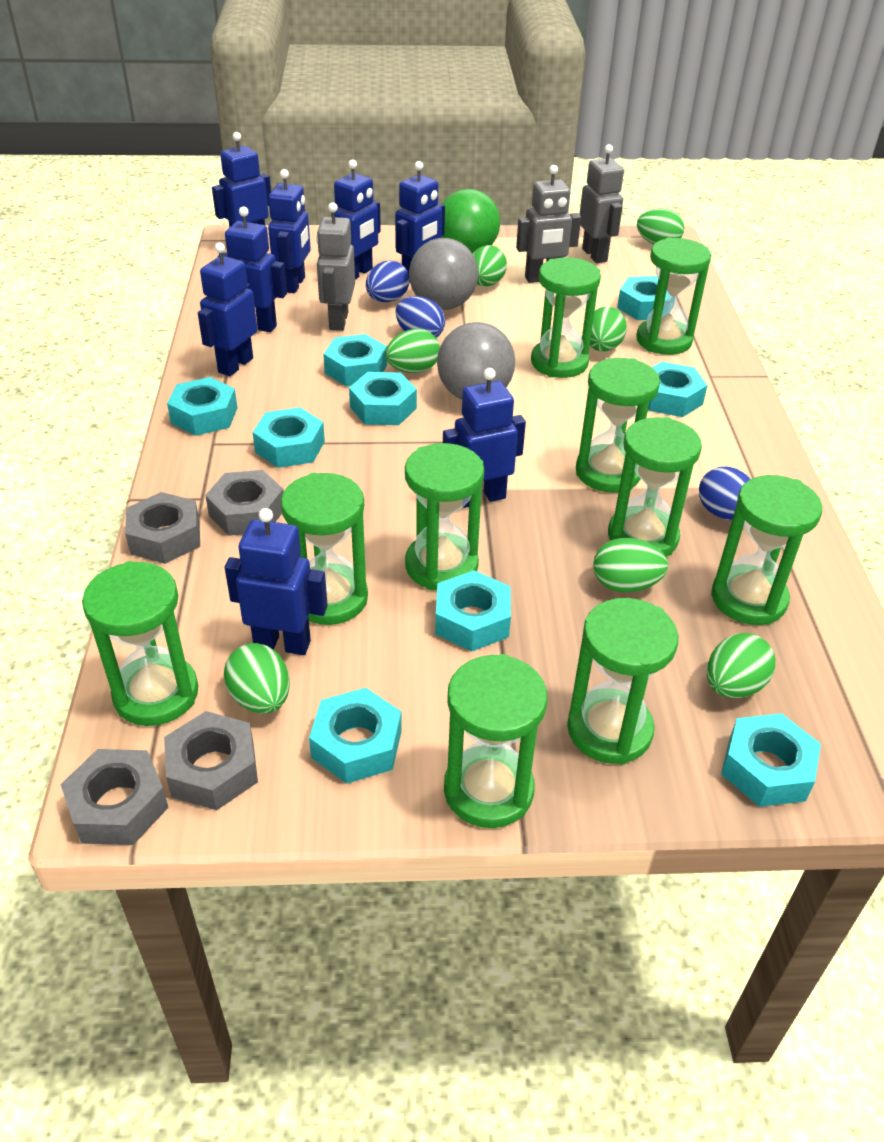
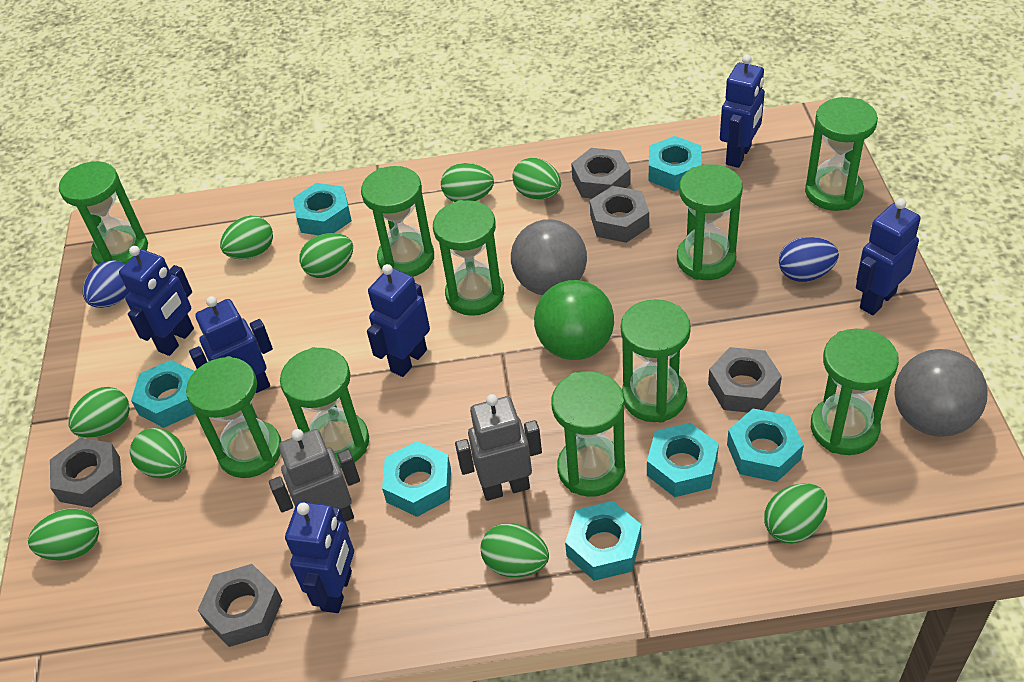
blue egg: [366,260,410,302] [395,296,445,338] [699,467,751,521] = 3 -> [83,260,129,308] [779,237,839,282] = 2
blue robot: [198,243,257,376] [212,132,271,228] [218,206,287,332] [225,508,328,655] [268,169,311,293] [331,159,381,279] [395,161,445,282] [443,368,526,508] = 8 -> [119,246,194,356] [189,296,273,393] [285,502,354,613] [367,264,430,377] [720,54,765,168] [856,198,921,315] = 6
green egg: [224,643,290,714] [385,329,440,373] [473,245,507,286] [590,307,627,352] [593,538,668,592] [637,208,685,244] [707,633,775,698] = 7 -> [28,508,99,560] [68,387,130,438] [130,428,187,479] [220,216,273,259] [299,233,353,278] [441,163,494,202] [481,523,549,577] [513,158,561,200] [764,483,827,544] = 9
grey nut: [60,749,169,845] [125,492,200,564] [164,711,258,810] [205,470,284,536] = 4 -> [50,438,122,508] [198,564,282,647] [571,148,631,199] [590,186,649,243] [708,347,782,413] = 5
grey robot: [316,202,355,331] [516,165,581,283] [579,144,624,263] = 3 -> [269,429,360,522] [455,394,542,501] = 2
turquoise nut: [167,377,237,436] [253,407,325,468] [309,688,402,784] [323,334,387,386] [349,372,417,425] [435,570,511,652] [617,276,668,320] [648,362,708,417] [721,713,821,807] = 9 -> [131,360,195,428] [293,183,352,235] [382,441,451,517] [565,501,641,581] [647,423,719,497] [649,136,702,191] [727,409,804,482] = 7

